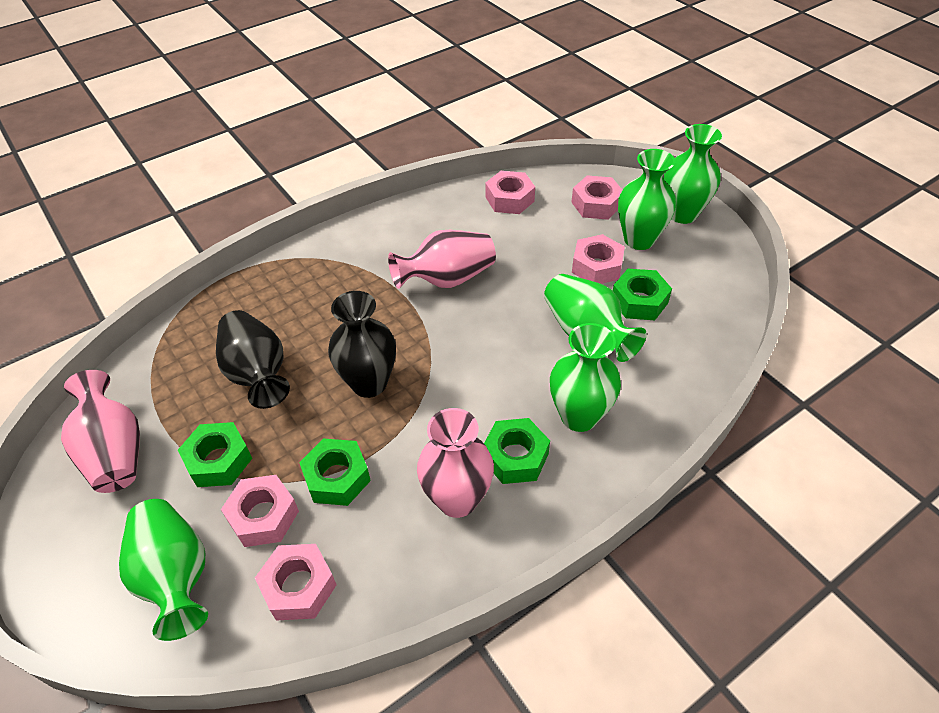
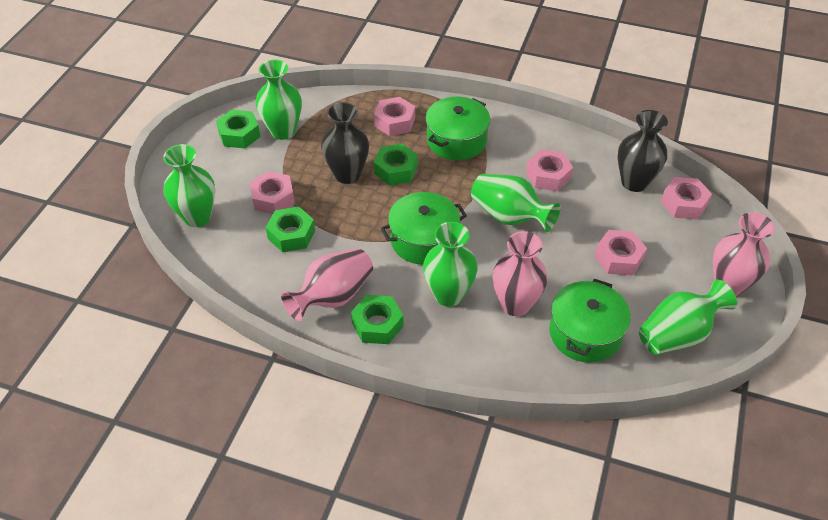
green pot: none = 0 -> [381,192,467,265] [425,97,490,160] [549,279,631,363] = 3

